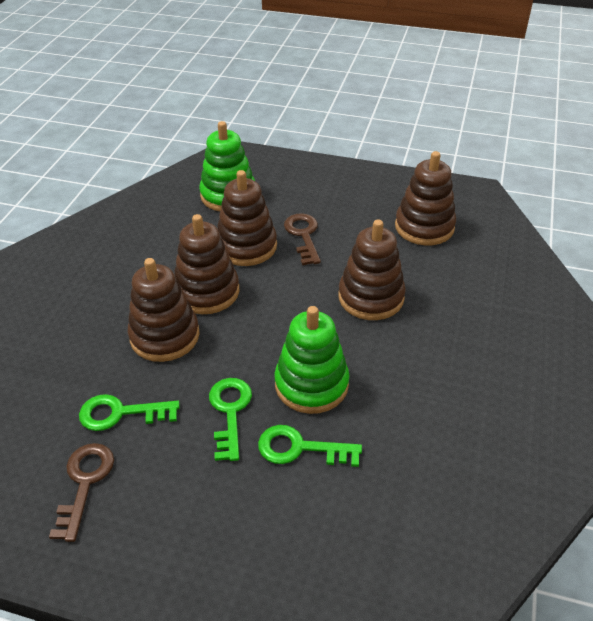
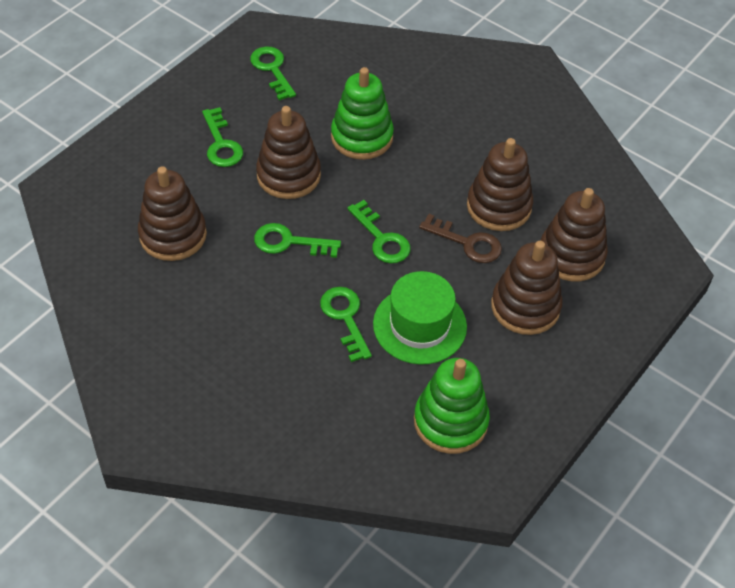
brown key: [49,443,114,542] [284,213,321,265] = 2 -> [419,214,502,263] = 1
green hat: none = 0 -> [373,271,467,365] = 1
green key: [79,394,179,431] [209,378,252,461] [258,425,362,467] = 3 -> [202,107,243,167] [250,47,296,100] [254,223,341,258] [320,287,372,362] [348,200,411,263] = 5

